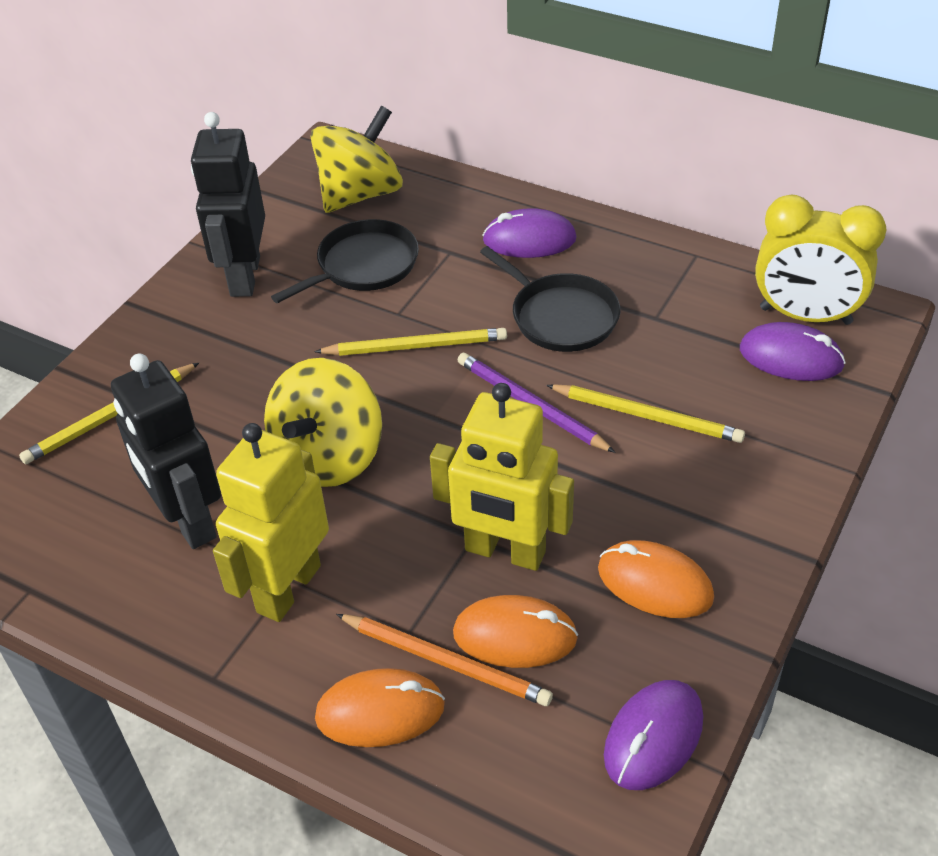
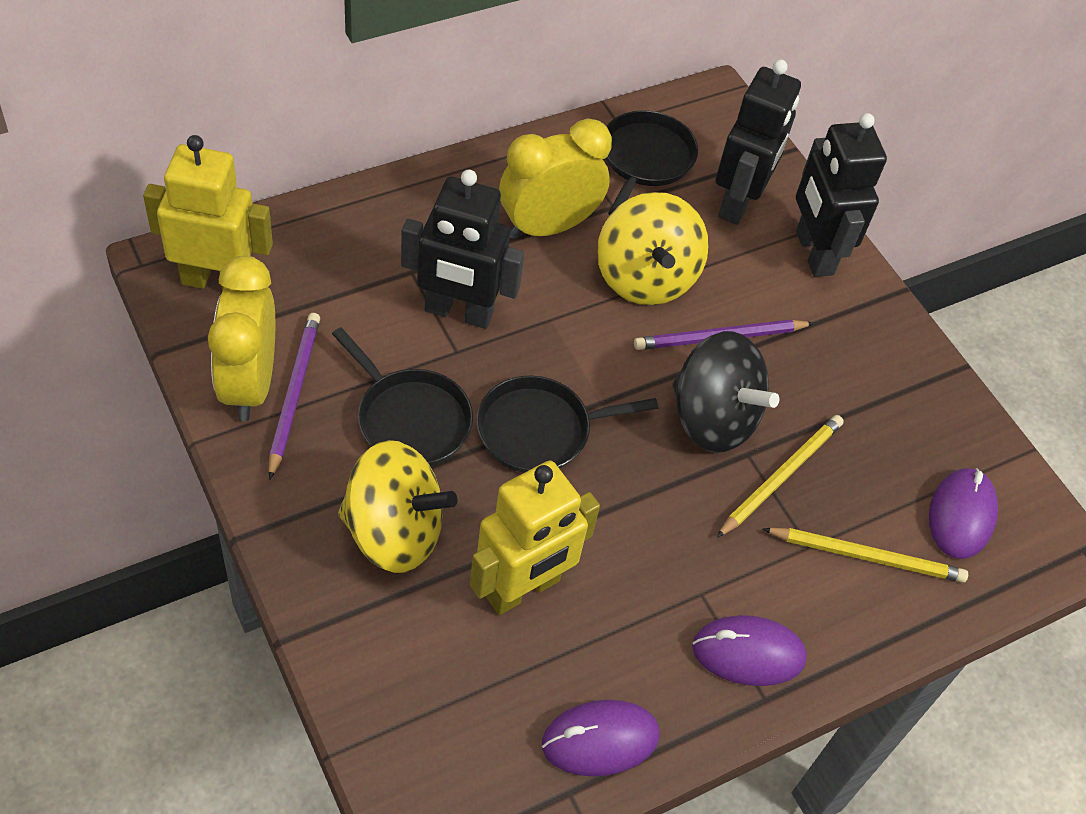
black pan: [271,219,419,303] [480,246,620,352] = 2 -> [332,327,473,466] [476,376,658,473] [606,110,698,215] = 3
black robot: [111,354,221,549] [191,112,265,297] = 2 -> [401,170,524,329] [715,59,801,225] [796,113,887,277] = 3
black spinning top: none = 0 -> [672,331,779,453] = 1
orange mouse: [315,668,445,747] [453,595,578,668] [598,540,714,618] = 3 -> none = 0
orange pencil: [336,614,553,706] = 1 -> none = 0
purple pencil: [458,353,616,453] = 1 -> [269,313,320,480] [634,320,814,350] = 2
yellow clock: [755,194,886,325] = 1 -> [208,256,275,421] [499,119,612,239] = 2
yellow pencil: [19,363,199,464] [314,328,507,356] [546,384,745,443] = 3 -> [716,415,844,538] [762,528,968,583] = 2

